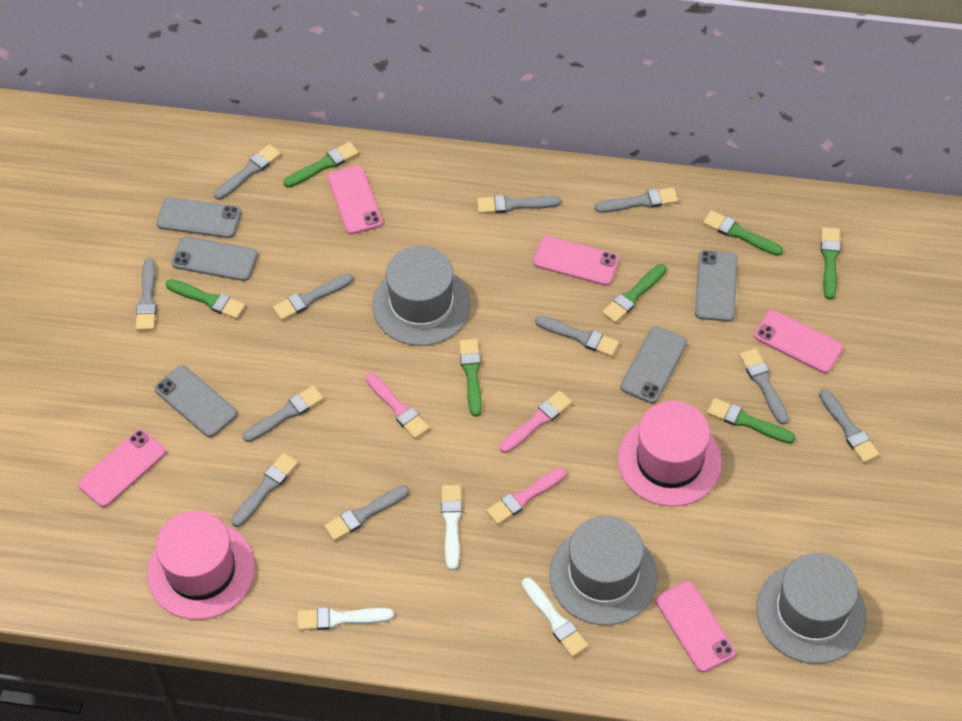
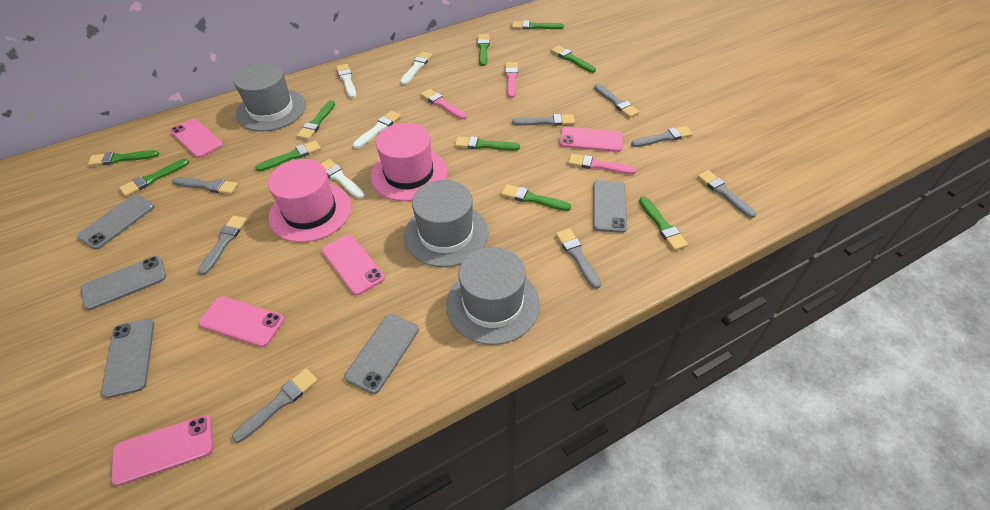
green brush: [166,279,245,319] [284,142,359,188] [459,339,482,417] [602,264,667,323] [703,210,783,256] [707,398,795,444] [821,227,841,300] = 7 -> [88,150,159,166] [119,159,189,196] [255,140,321,172] [297,100,335,140] [455,136,520,151] [477,34,490,66] [501,184,571,211] [512,20,564,30] [551,45,596,73] [639,197,688,250] = 10
grey brush: [136,258,157,331] [214,144,281,200] [231,453,298,527] [243,386,324,442] [273,274,353,320] [324,485,409,541] [477,195,561,213] [535,316,619,357] [595,187,678,213] [740,348,789,425] [819,389,880,463] = 11 -> [172,177,238,194] [198,216,247,275] [232,368,318,442] [512,114,575,126] [556,228,601,289] [594,84,639,118] [631,126,693,147] [698,170,756,218] = 8
white brush: [297,607,394,630] [441,485,462,570] [522,578,588,657] = 3 -> [321,159,364,199] [336,64,356,98] [353,111,401,149] [400,52,432,85] = 4

